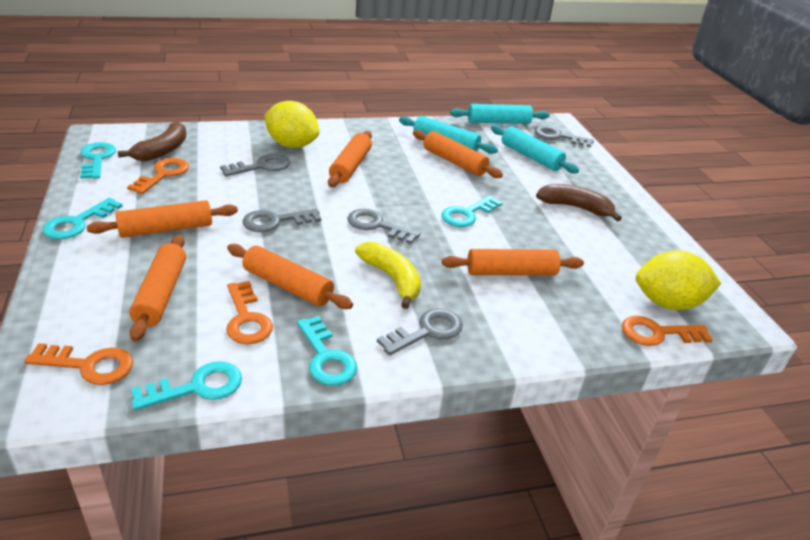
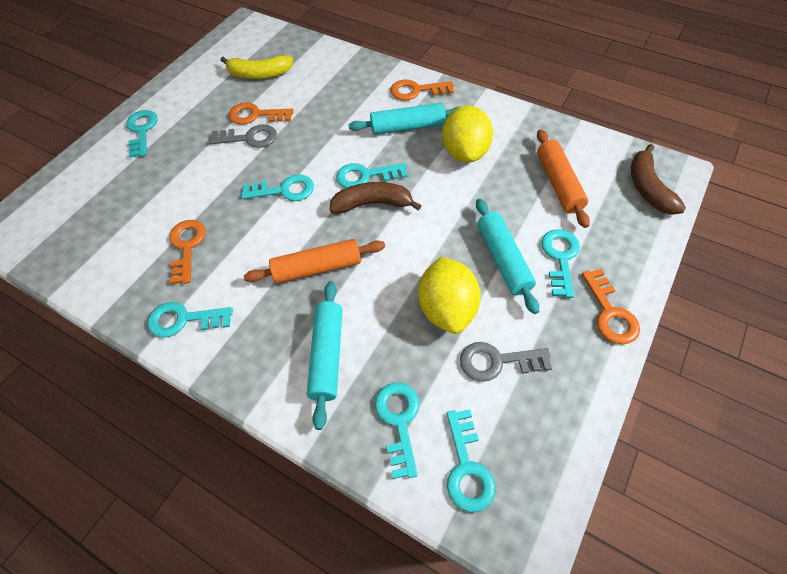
grey key: [220,154,290,176] [242,209,321,232] [347,209,420,244] [377,308,463,355] [535,125,594,147] = 5 -> [209,124,277,148] [460,342,552,382] = 2
orange rolling pin: [87,200,238,238] [129,235,186,341] [227,244,353,309] [328,131,372,187] [413,130,503,178] [442,249,584,276] = 6 -> [244,239,385,284] [537,129,590,228] = 2
turquoise key: [42,198,123,239] [80,142,116,179] [131,361,242,410] [297,316,357,386] [441,195,502,227] = 5 -> [126,110,157,158] [147,302,233,338] [241,174,314,201] [336,163,407,188] [375,383,419,479] [447,409,496,512] [541,229,580,298] = 7

